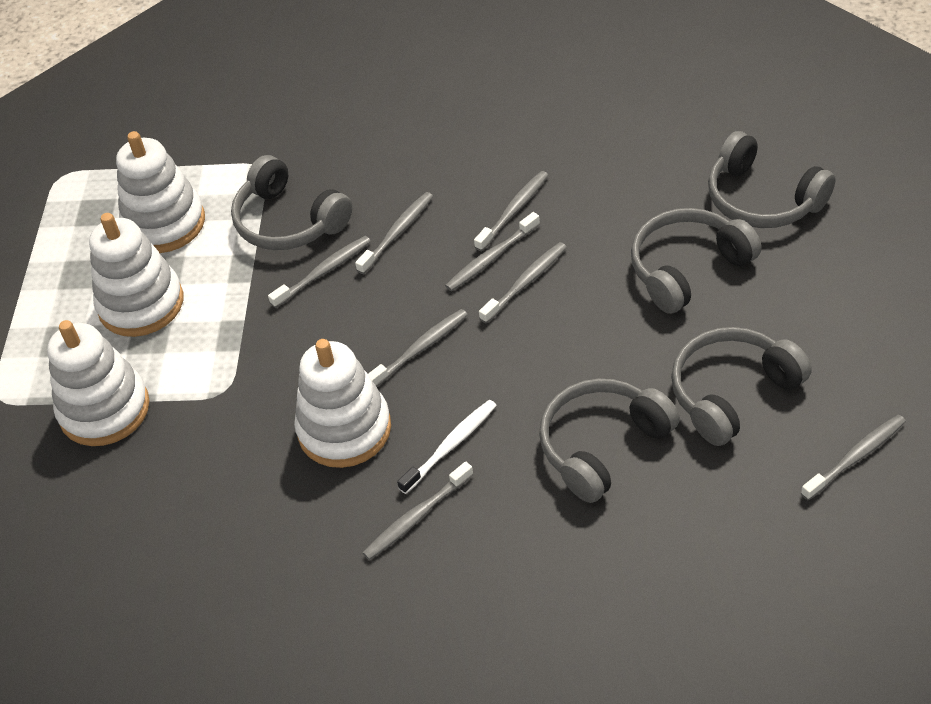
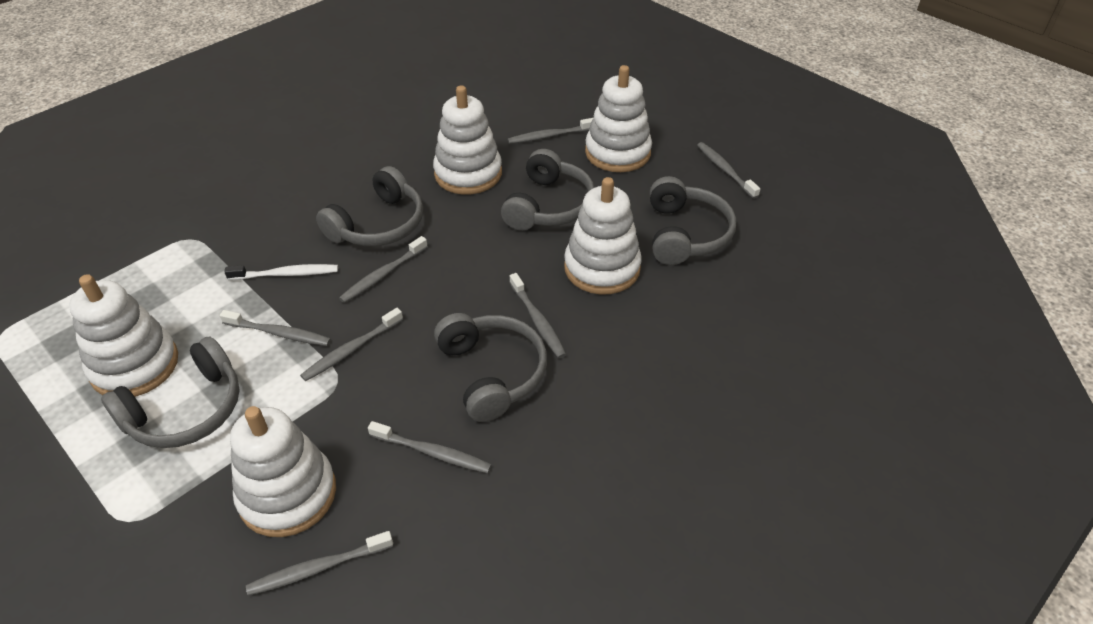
white stacking toy: [47,320,149,446] [89,213,183,337] [116,131,205,253] [294,339,391,468] = 4 -> [69,274,178,397] [230,406,336,537] [433,85,502,195] [564,177,642,295] [585,65,652,172] = 5

